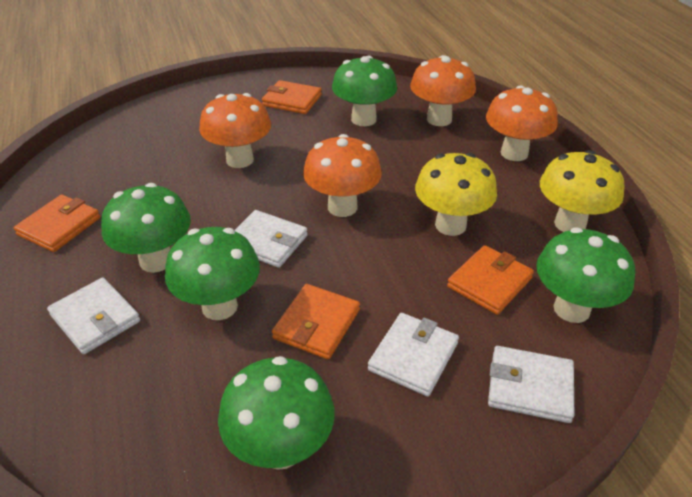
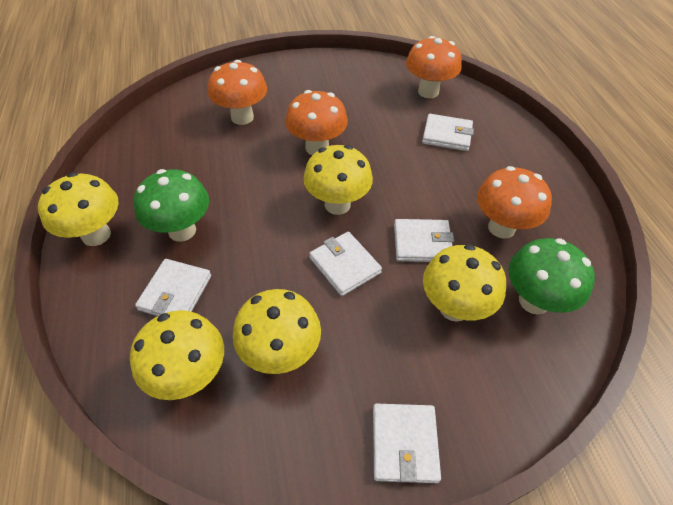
green mushroom: [101,183,191,273] [165,227,260,320] [218,356,335,470] [332,56,397,126] [536,228,635,323] = 5 -> [134,169,209,242] [509,238,595,315] = 2
orange wallet: [14,195,100,252] [262,80,322,114] [272,284,360,359] [447,245,534,315] = 4 -> none = 0
white wallet: [47,277,140,354] [235,210,308,268] [368,313,459,396] [488,346,574,423] = 4 -> [135,259,211,316] [309,232,382,296] [373,404,441,483] [394,219,454,262] [422,114,474,151] = 5
yellow mushroom: [415,153,497,236] [540,150,625,232] = 2 -> [38,172,119,246] [130,310,224,400] [233,289,321,374] [303,145,373,215] [423,244,506,322] = 5

